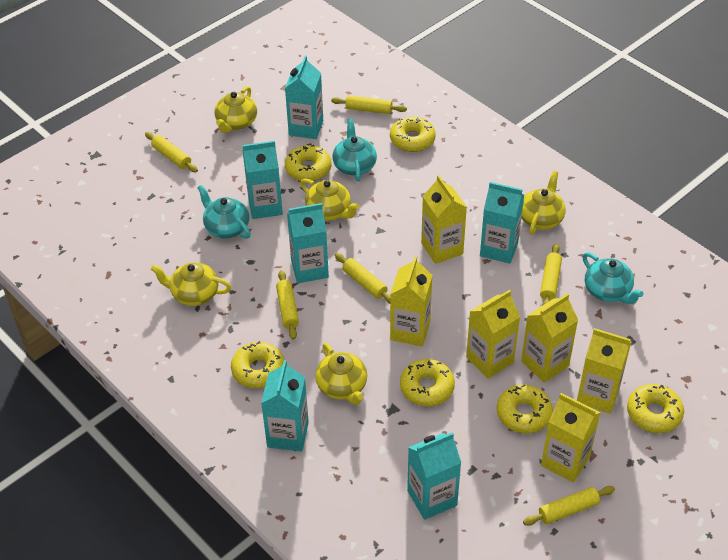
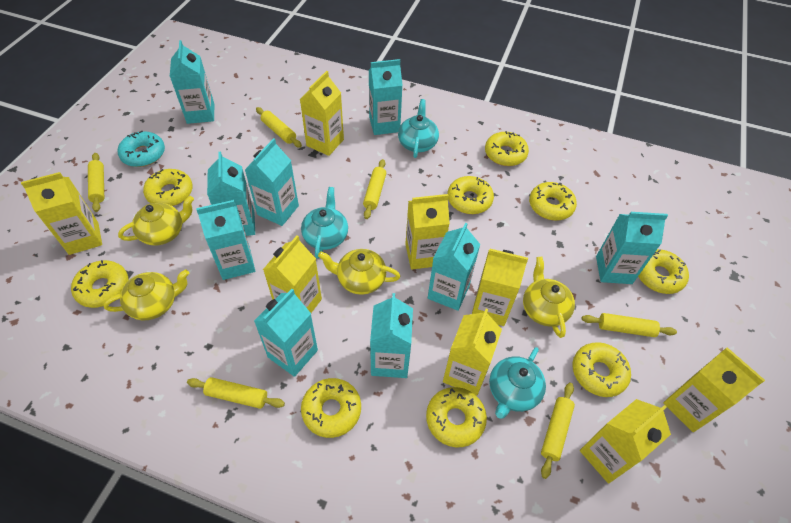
turquoise carton: [243,141,283,219] [261,360,309,451] [285,55,323,139] [287,203,329,283] [407,432,461,520] [480,182,524,264] = 6 -> [170,40,214,124] [196,200,255,280] [207,152,255,236] [245,138,299,226] [254,289,318,377] [369,59,403,135] [370,293,413,378] [428,223,480,311] [596,212,668,284] = 9
turquoise donut: none = 0 -> [118,131,165,167] = 1
yellow carton: [390,256,433,346] [421,175,467,264] [466,290,520,379] [521,293,578,383] [541,393,601,482] [577,328,631,414] = 6 -> [21,172,102,255] [263,235,322,313] [300,71,344,156] [405,194,450,269] [443,309,502,396] [472,249,528,326] [580,399,671,483] [663,347,765,432] = 8
yellow donut: [231,341,284,388] [285,145,332,181] [390,116,436,152] [400,359,455,406] [497,384,553,433] [627,384,684,433] = 6 -> [71,260,128,308] [143,169,193,206] [301,378,361,438] [426,387,487,447] [447,176,494,214] [485,131,529,166] [529,182,577,221] [572,342,631,397] [638,249,689,294] = 9
yellow teapot: [151,262,231,306] [214,86,257,133] [300,179,360,221] [315,343,367,405] [521,171,566,235] = 5 -> [104,269,189,320] [118,196,194,245] [318,249,400,295] [523,257,575,338] = 4

